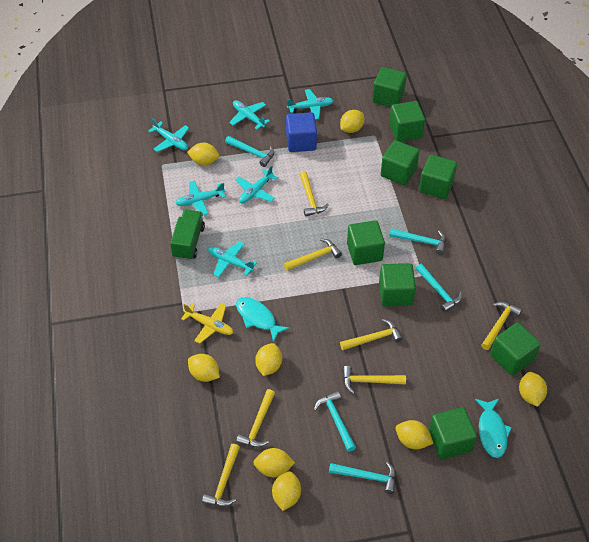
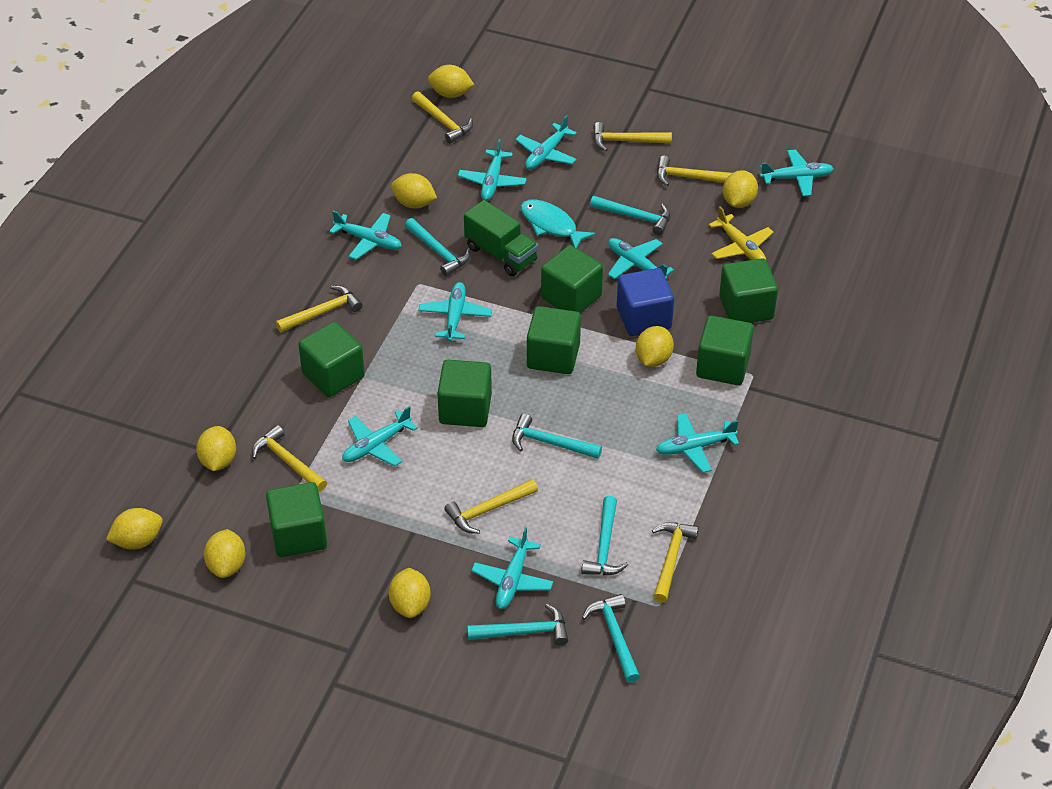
green cube: [347,220,385,265] [372,67,407,107] [379,263,416,307] [381,140,419,185] [389,101,425,142] [419,155,457,199] [429,407,477,459] [490,322,541,376] = 8 -> [266,482,327,557] [298,322,365,397] [437,360,492,427] [527,306,581,374] [541,245,603,313] [696,316,754,385] [719,258,778,323] = 7
turquoise fish: [236,297,289,342] [475,399,512,458] = 2 -> [521,199,596,248] = 1
turquoise hammer: [225,136,274,167] [314,391,356,452] [329,462,396,494] [389,228,446,255] [416,264,462,312] = 5 -> [405,218,470,277] [467,604,568,646] [512,414,602,459] [581,496,628,575] [582,594,640,683] [590,196,670,235] = 6
turquoise plane: [148,118,189,152] [175,181,226,215] [208,241,257,277] [229,100,270,130] [236,165,278,204] [287,89,334,120] = 6 -> [329,211,402,260] [342,406,418,467] [418,282,492,341] [458,139,527,201] [471,527,553,609] [515,115,577,169] [608,238,674,280] [656,413,739,473] [760,150,834,196] = 9

